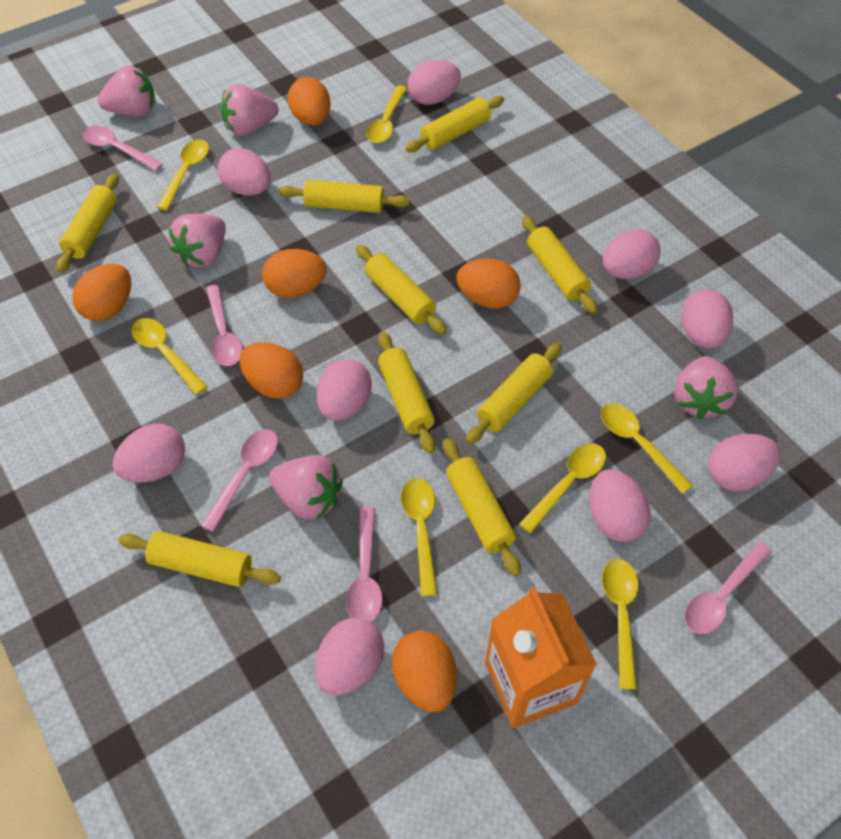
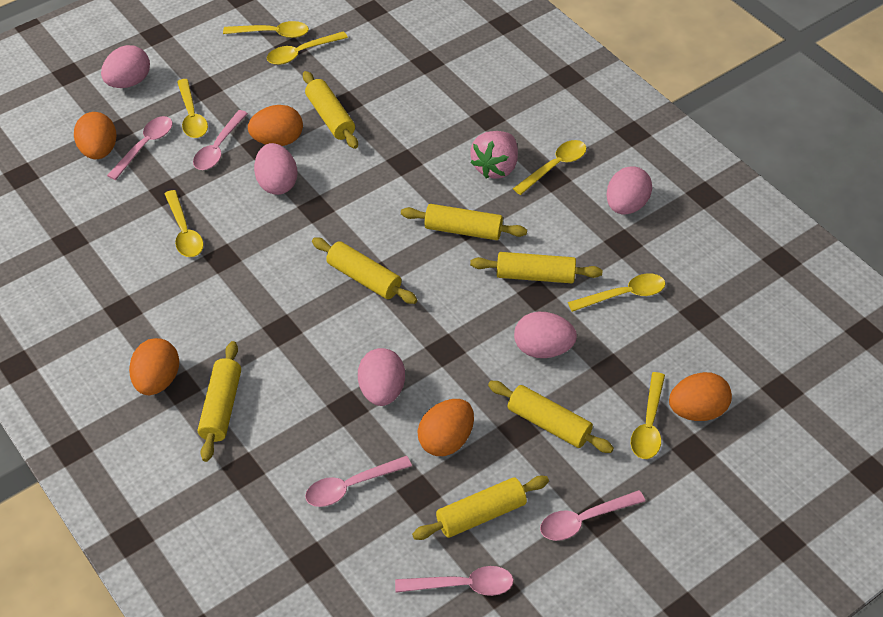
orange carton: [485,587,597,728] = 1 -> none = 0
orange egg: [72,264,131,321] [239,342,303,399] [262,249,327,298] [288,77,331,125] [391,631,457,712] [456,259,521,309] = 6 -> [74,112,116,159] [129,338,179,395] [248,105,303,146] [417,399,474,456] [669,372,732,421] = 5
pink egg: [113,424,185,483] [218,148,271,196] [315,618,384,696] [316,359,372,421] [408,60,461,105] [590,469,651,542] [603,229,660,279] [681,289,733,349] [708,434,781,491] = 9 -> [101,45,150,88] [254,143,297,195] [358,348,405,406] [514,312,577,358] [606,166,652,214] = 5
pink strawberry: [98,66,156,116] [168,214,226,268] [221,84,279,136] [269,455,343,520] [674,356,738,419] = 5 -> [470,131,518,179] = 1
yellow rolling pin: [56,174,119,273] [119,531,281,587] [279,180,410,213] [356,245,447,335] [378,331,435,454] [405,96,504,153] [443,438,521,576] [466,343,562,445] [522,216,598,314] = 9 -> [198,341,241,462] [303,71,358,149] [312,238,417,304] [401,204,527,240] [412,476,549,540] [470,252,603,283] [488,381,614,453] = 7

